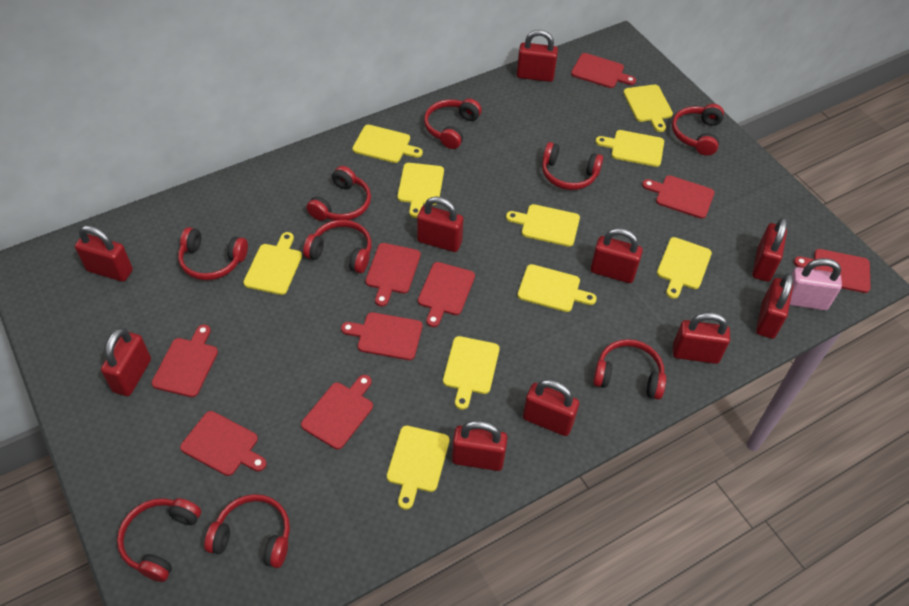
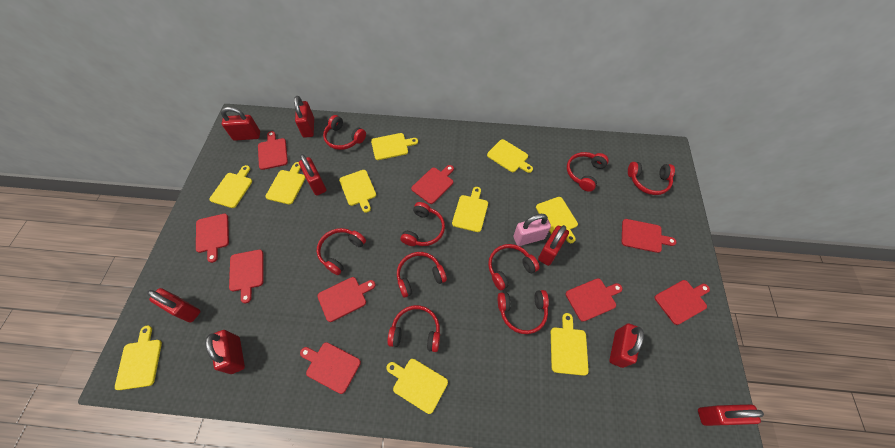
red padlock: [75,225,133,282] [101,328,151,396] [417,196,463,252] [452,420,507,471] [517,30,558,82] [523,379,579,436] [590,228,643,283] [673,312,730,364] [752,217,787,282] [756,273,793,339] = 10 -> [147,288,201,323] [205,330,245,374] [221,107,260,141] [294,96,314,138] [299,154,326,196] [538,225,569,266] [609,323,644,368] [698,404,764,426] = 8

